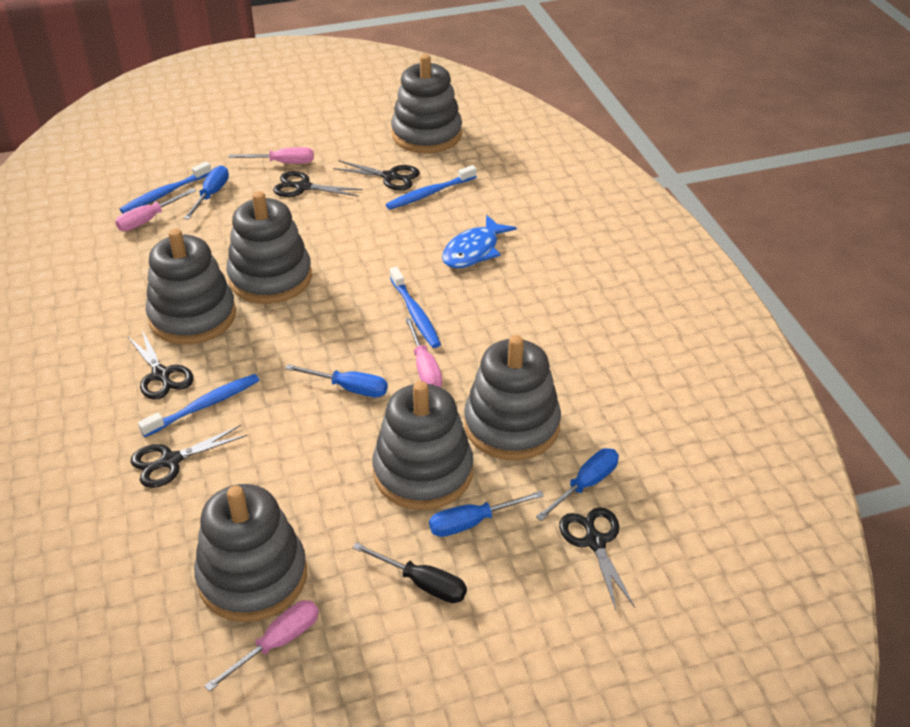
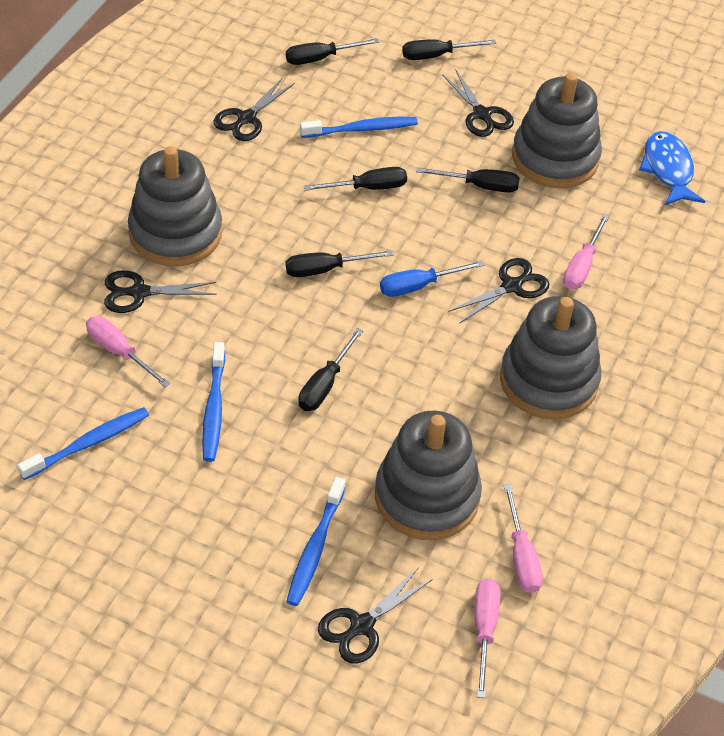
black screwdriver: [352,542,467,603] = 1 -> [285,250,393,277] [286,38,379,65] [298,328,363,411] [304,167,407,191] [402,39,497,60] [416,167,520,193] = 6
blue screwdriver: [184,165,229,220] [285,364,388,397] [429,491,544,537] [536,448,619,521] = 4 -> [380,261,484,297] = 1
grey stacking toy: [146,228,236,345] [194,484,307,622] [227,191,312,304] [372,381,473,510] [391,54,462,153] [464,335,561,460] = 6 -> [128,146,222,267] [375,411,482,540] [500,296,601,419] [512,73,602,188] = 4

